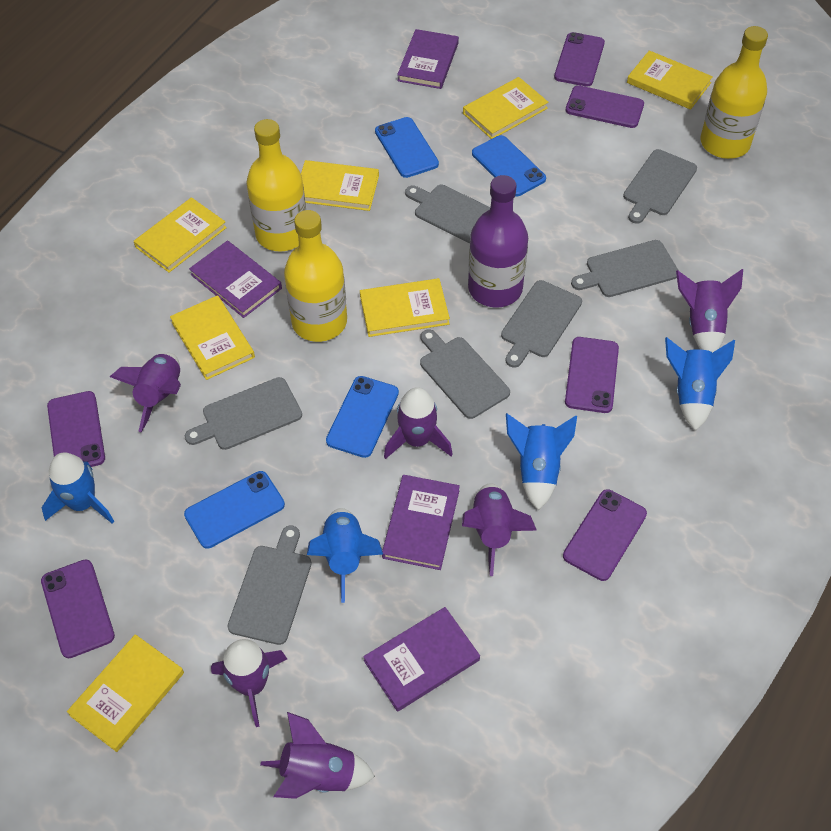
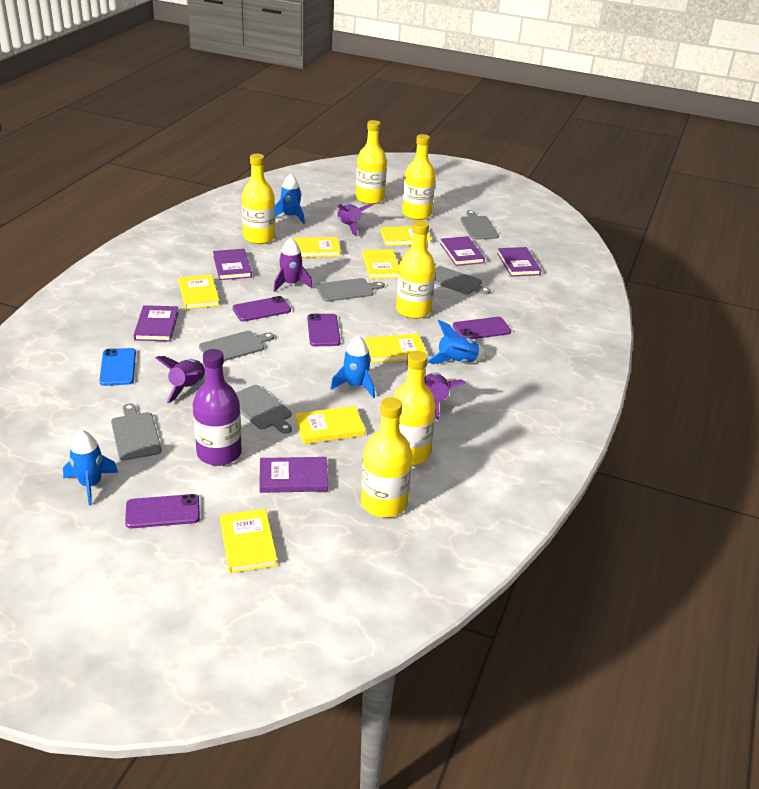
blue phone: [184,471,285,549] [326,376,399,458] [375,117,439,178] [472,135,546,196] = 4 -> [99,348,136,386] = 1
grey cutting board: [185,377,302,450] [227,526,312,645] [405,185,490,244] [420,329,510,419] [501,280,582,368] [571,240,679,297] [623,149,697,224] = 7 -> [111,403,162,461] [199,331,274,361] [236,385,292,434] [316,278,385,302] [434,266,491,294] [461,210,499,240] = 6
purple book: [189,240,282,318] [363,607,480,712] [382,475,460,570] [397,29,459,89] = 4 -> [133,305,179,342] [213,249,252,280] [259,457,328,493] [440,236,485,266] [497,247,541,277] = 5
purple phone: [41,559,115,658] [47,391,105,467] [554,32,605,87] [563,489,647,581] [565,337,619,413] [566,85,644,128] = 6 -> [125,494,200,529] [233,296,291,322] [307,314,341,346] [453,317,511,339] = 4
purple rocket: [110,353,181,432] [211,639,287,727] [260,712,375,799] [384,387,452,459] [462,483,537,576] [676,269,743,353] = 6 -> [156,356,205,403] [273,238,313,292] [337,204,373,236] [424,373,466,420] = 4
yellow bottle: [246,119,306,251] [284,210,347,342] [701,26,768,159] = 3 -> [242,154,275,244] [356,120,387,204] [361,397,412,517] [393,351,436,465] [396,220,436,319] [402,134,435,220] = 6

